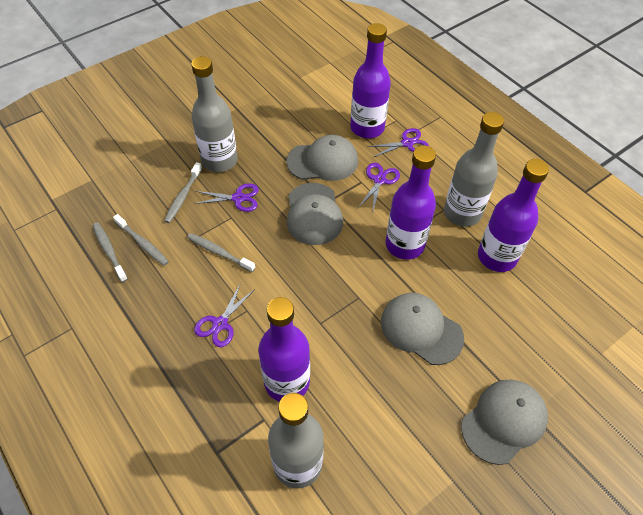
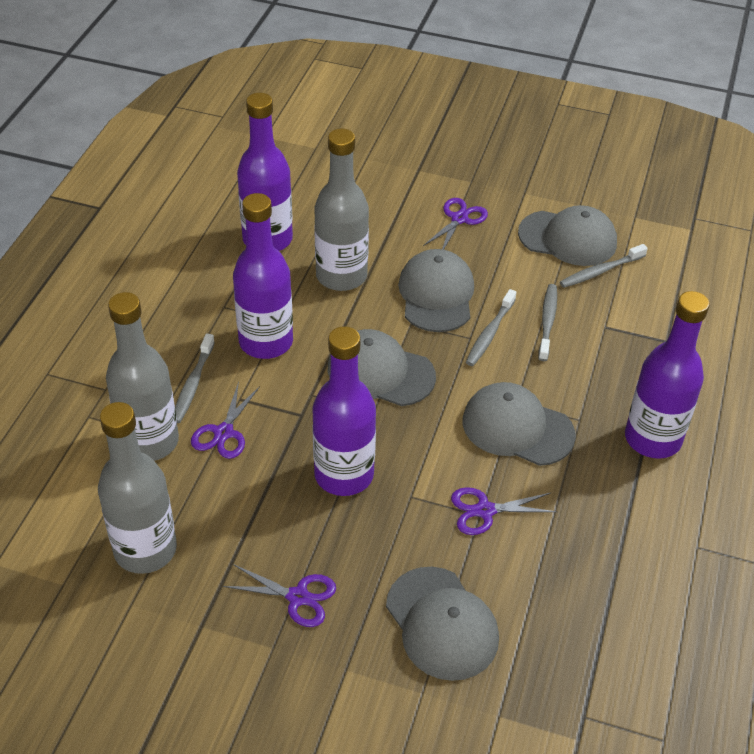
grey cap: [286,135,358,181] [287,183,343,245] [381,293,464,365] [461,380,548,465] = 4 -> [328,329,436,406] [386,567,499,681] [398,249,474,332] [462,382,576,466] [518,205,617,266] = 5

